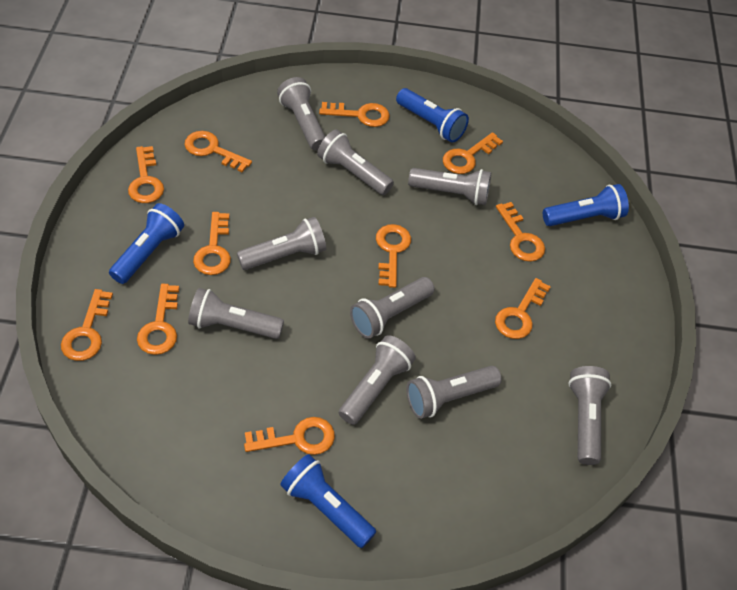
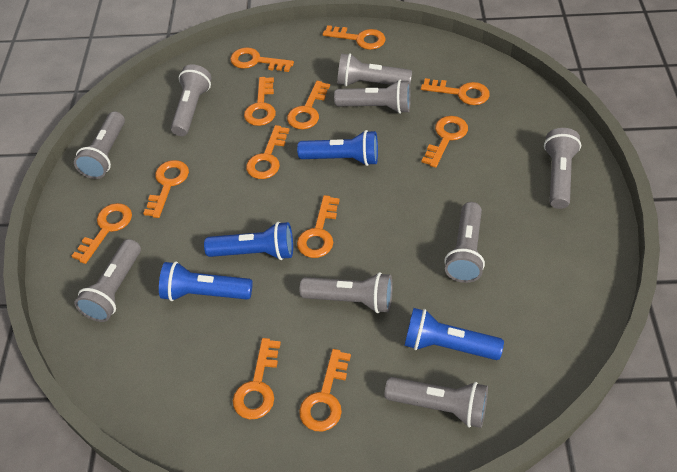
orange key: [61,289,113,361] [128,146,164,203] [137,284,179,355] [185,131,252,172] [193,212,231,275] [244,417,335,455] [319,102,390,127] [376,224,411,288] [443,132,503,174] [495,278,551,339] [496,202,545,262] = 11 -> [72,203,132,264] [143,160,189,218] [230,47,294,72] [233,338,281,419] [244,77,276,126] [246,125,289,179] [287,81,330,129] [297,195,340,258] [299,349,351,431] [323,25,385,50] [421,78,490,105] [421,116,468,168] = 12

